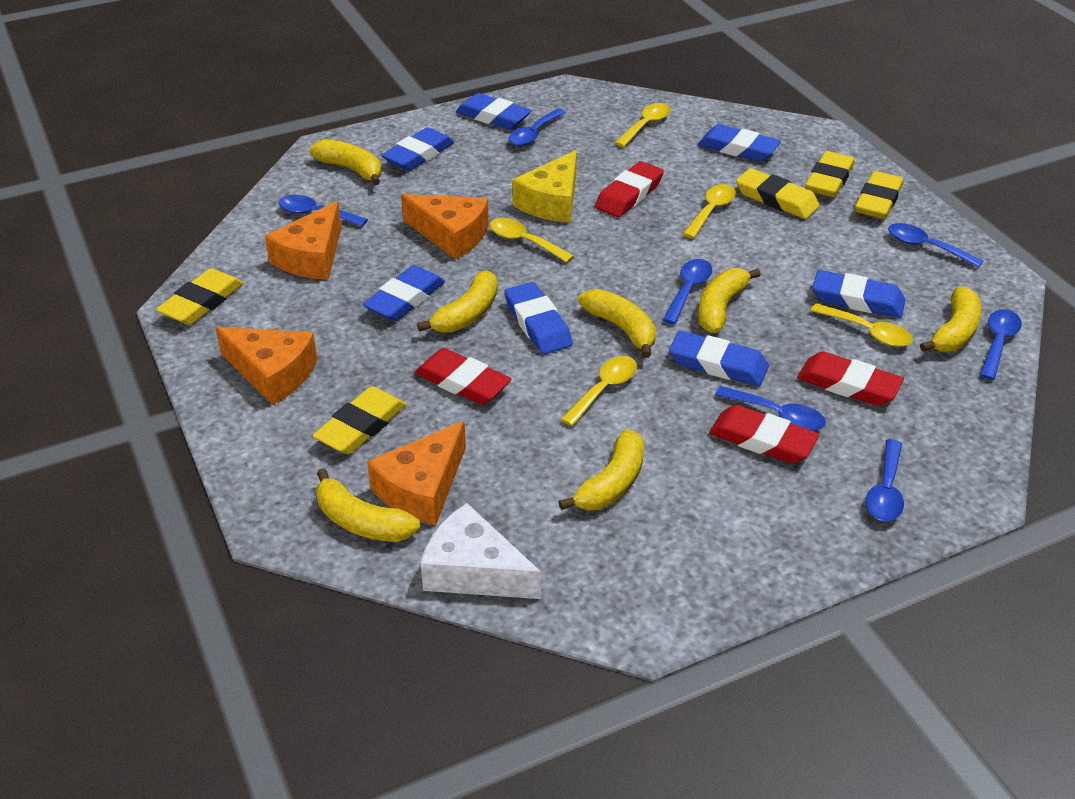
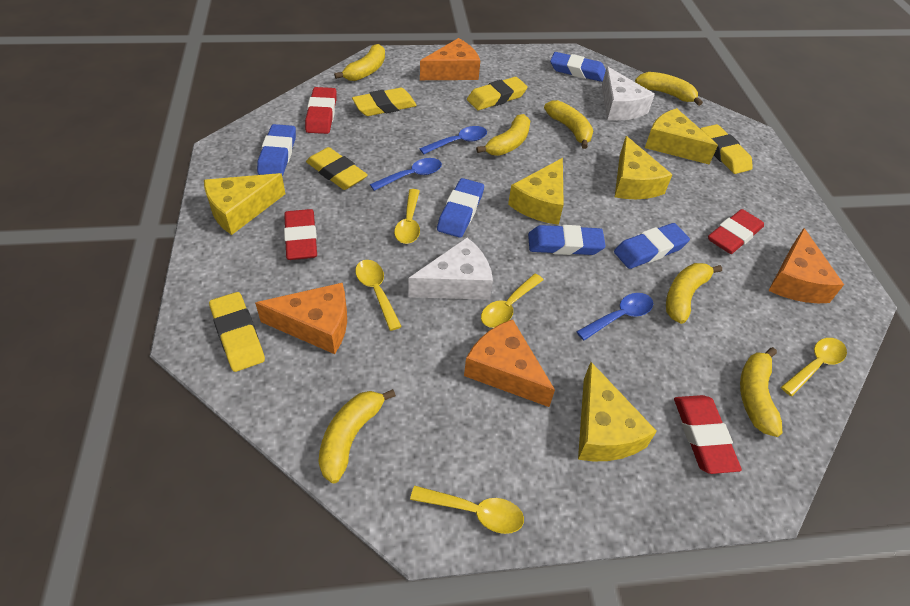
blue eraser: [363,265,445,321] [381,127,454,171] [456,93,532,130] [504,282,573,354] [669,331,769,386] [698,124,781,162] [812,270,905,318] = 7 -> [257,124,296,176] [437,178,484,238] [528,225,606,255] [550,52,606,82] [614,223,690,269] = 5
blue spoon: [278,195,368,227] [508,108,566,146] [663,259,712,324] [715,386,826,431] [866,439,904,521] [888,223,983,268] [980,309,1022,380] = 7 -> [370,158,442,191] [419,126,487,154] [576,293,653,340] = 3
white cheese: [421,503,541,599] = 1 -> [409,237,493,300] [602,66,655,121] = 2
yellow cheese: [512,150,577,223] = 1 -> [204,173,285,235] [508,158,564,225] [578,362,657,461] [615,136,672,199] [645,108,718,164] = 5

